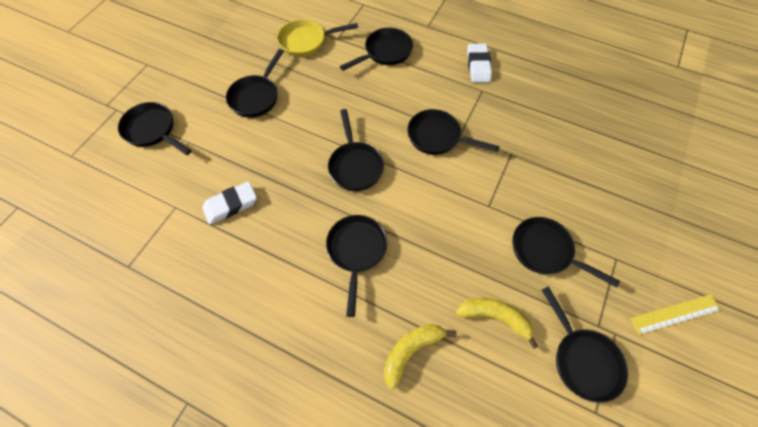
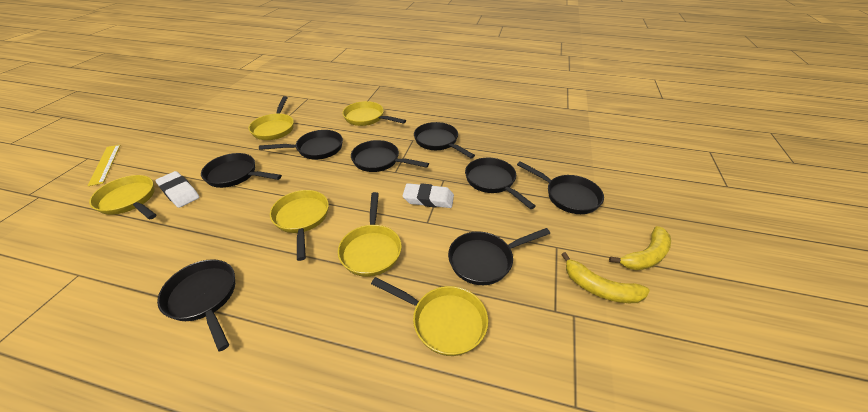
yellow pan: [277,19,358,56] = 1 -> [89,175,156,219] [249,96,294,140] [270,190,329,261] [338,192,402,277] [343,101,406,126] [371,277,488,356] = 6

